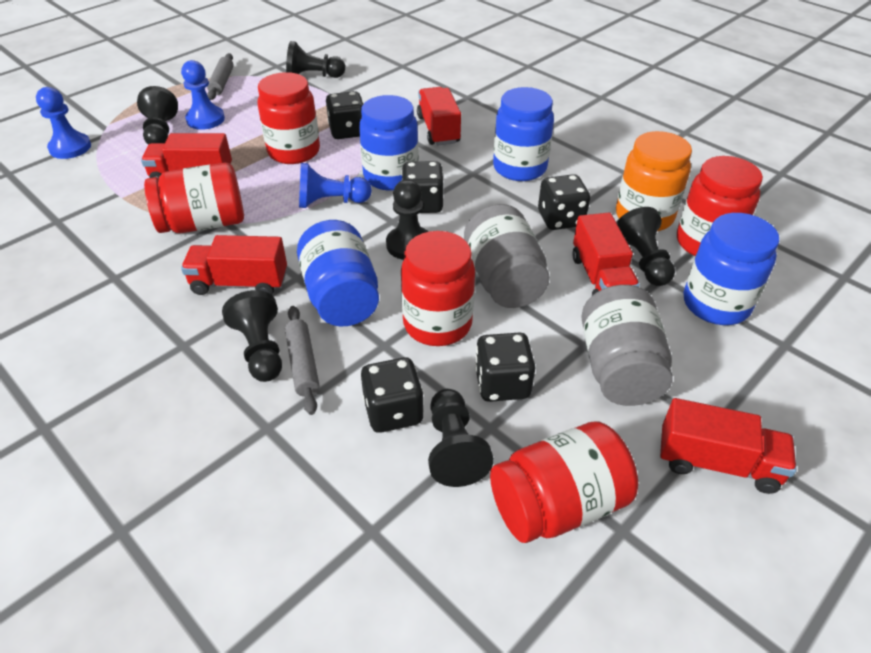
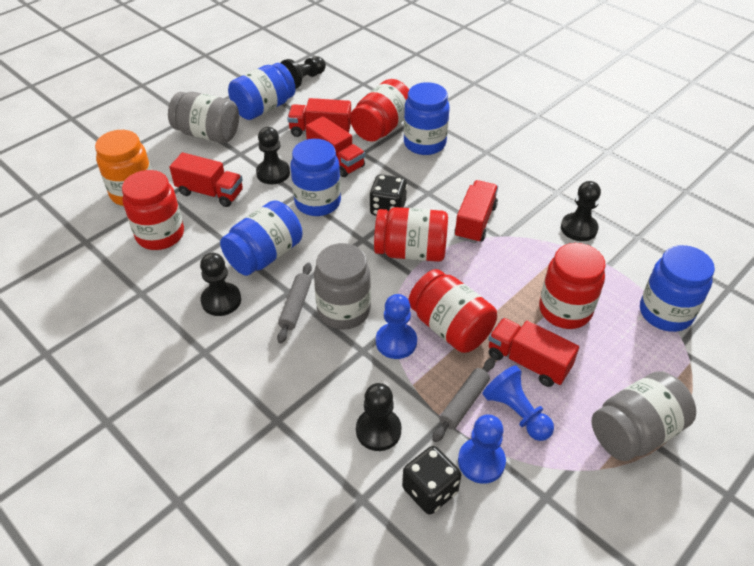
black dice: [326,91,363,139] [361,357,424,433] [401,161,444,213] [475,332,535,402] [538,174,590,230] = 5 -> [369,174,407,216] [402,446,461,515] = 2
black pawn: [137,86,178,145] [222,290,282,382] [286,41,345,78] [386,180,428,260] [428,389,494,487] [616,207,675,286] = 6 -> [200,253,241,316] [256,127,290,184] [280,57,326,89] [356,383,401,451] [561,181,601,241] = 5
blue jar: [297,220,379,326] [359,95,419,191] [493,87,554,181] [684,213,779,325] = 4 -> [220,200,302,276] [228,63,295,120] [290,139,341,216] [404,82,450,155] [640,245,715,332] = 5
grey jar: [464,204,550,308] [581,285,673,406] = 2 -> [168,92,239,143] [314,243,371,329] [592,371,696,461] = 3

